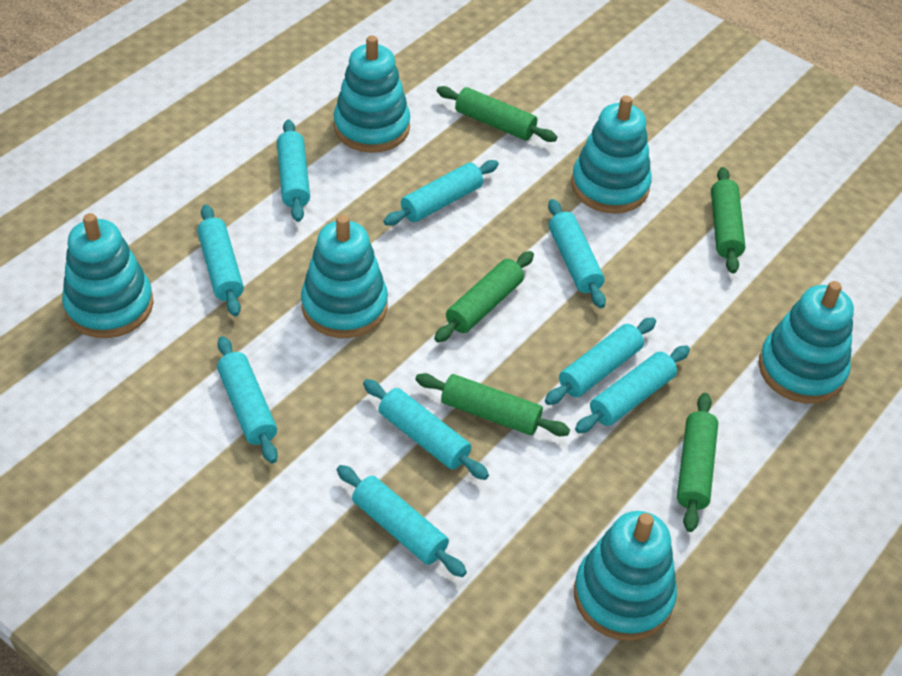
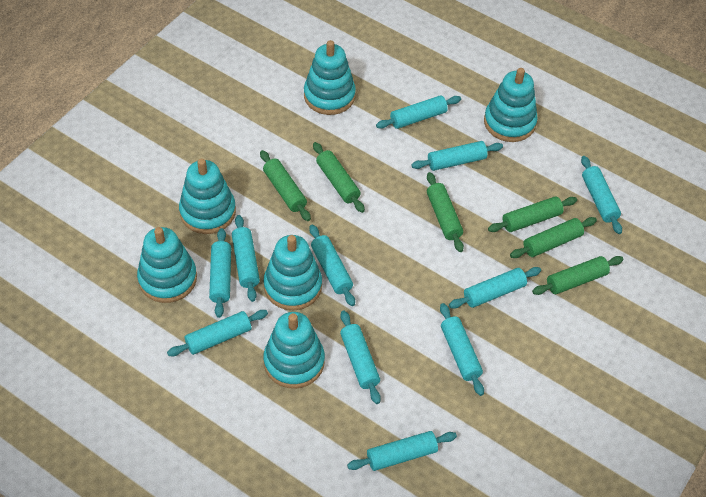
green rolling pin: [415,373,570,436] [434,251,534,342] [437,86,557,142] [677,393,718,532] [711,167,746,273] = 5 -> [260,150,311,221] [313,142,365,213] [427,172,464,252] [488,196,577,232] [510,217,597,258] [532,256,623,295] = 6
turquoise rolling pin: [197,205,244,316] [217,336,278,463] [277,120,310,222] [337,465,467,577] [363,379,489,480] [384,160,499,226] [545,317,656,405] [548,199,606,308] [575,345,690,433] = 9 -> [167,310,268,356] [209,228,231,318] [232,215,260,302] [309,225,355,306] [340,310,381,404] [347,431,457,471] [376,95,461,129] [411,141,503,171] [440,303,484,396] [449,267,541,309] [581,156,622,234] = 11

